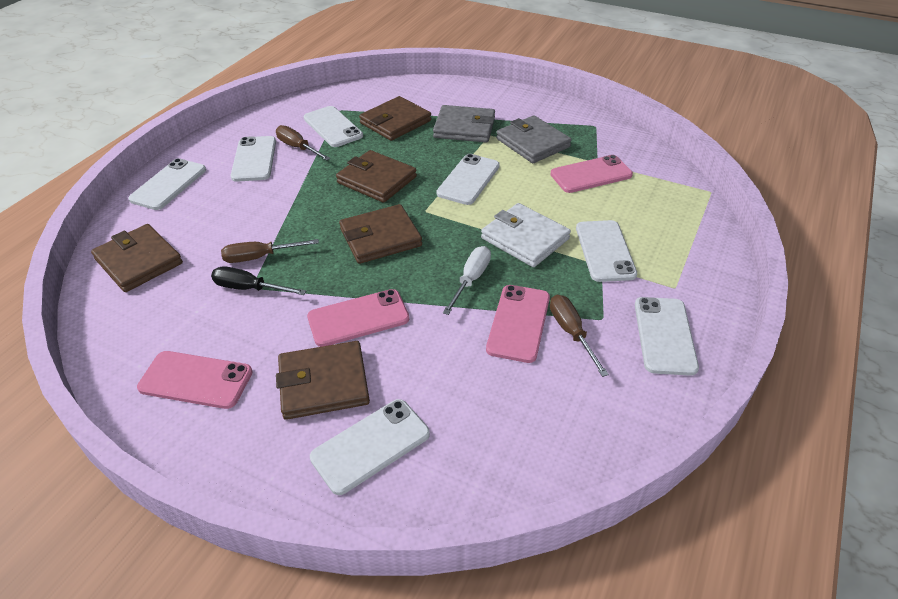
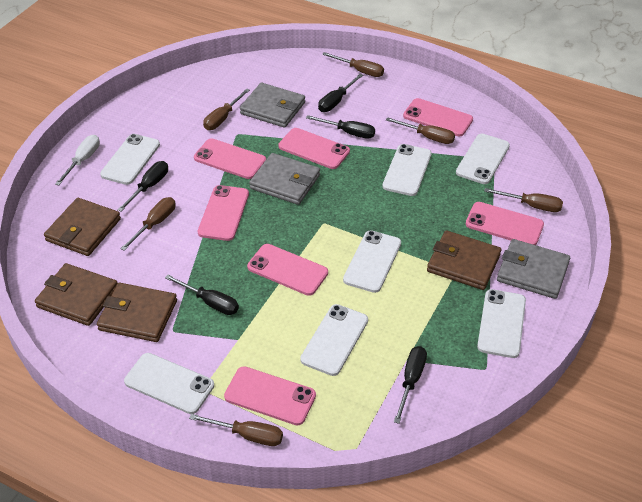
black screwdriver: [211,266,306,295] = 1 -> [117,161,168,212] [165,275,239,315] [306,115,375,139] [318,74,363,112] [394,346,427,424] = 5
brown screwdriver: [221,239,319,263] [276,125,331,161] [550,295,609,377] = 3 -> [120,197,176,251] [189,414,283,446] [203,88,250,130] [322,52,384,77] [386,117,455,144] [484,188,563,212] = 6
brown wallet: [91,224,183,292] [276,341,370,420] [336,150,417,203] [339,204,422,264] [359,96,431,141] = 5 -> [35,263,117,326] [44,198,121,256] [97,283,177,342] [427,230,501,290] = 4
grey wallet: [433,105,495,143] [496,115,572,163] = 2 -> [240,83,305,128] [249,153,320,205] [497,239,570,299] = 3
pink phone: [137,351,253,409] [307,289,409,347] [486,285,550,363] [550,155,633,193] = 4 -> [194,138,266,179] [198,185,249,241] [224,366,316,425] [247,244,328,296] [279,128,350,169] [403,98,473,136] [466,202,544,245] = 7
white wallet: [481,203,571,267] = 1 -> none = 0

